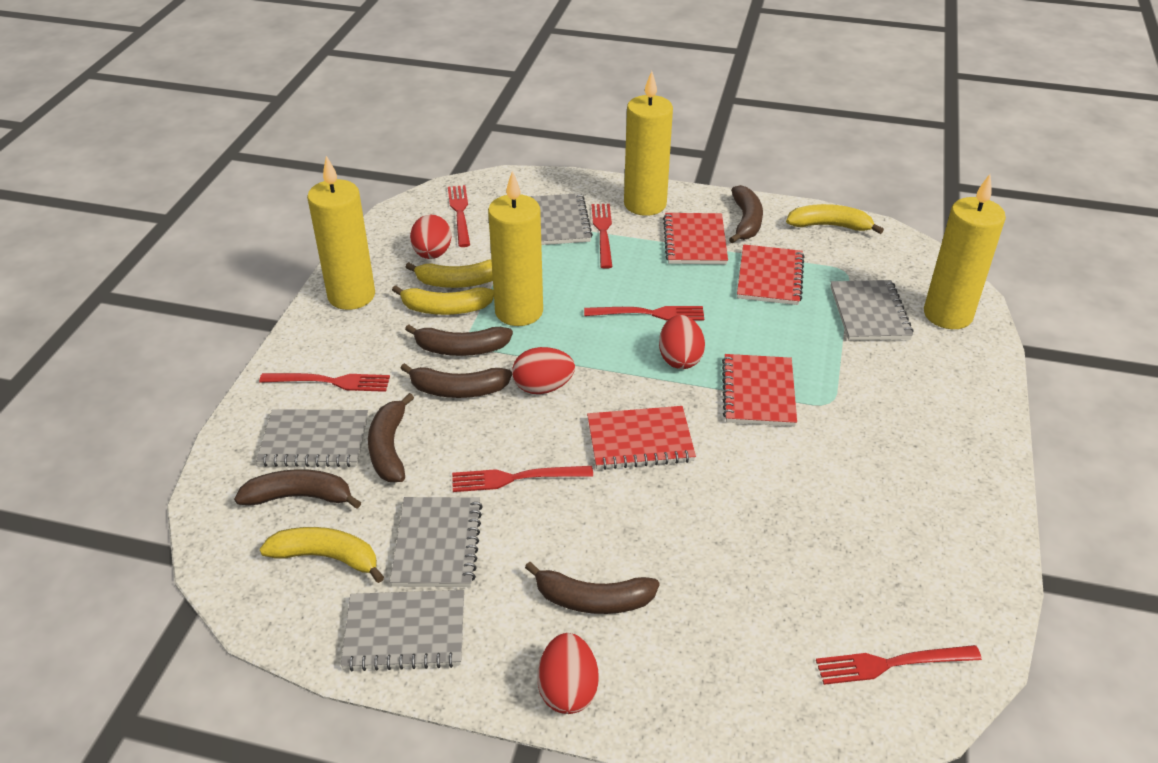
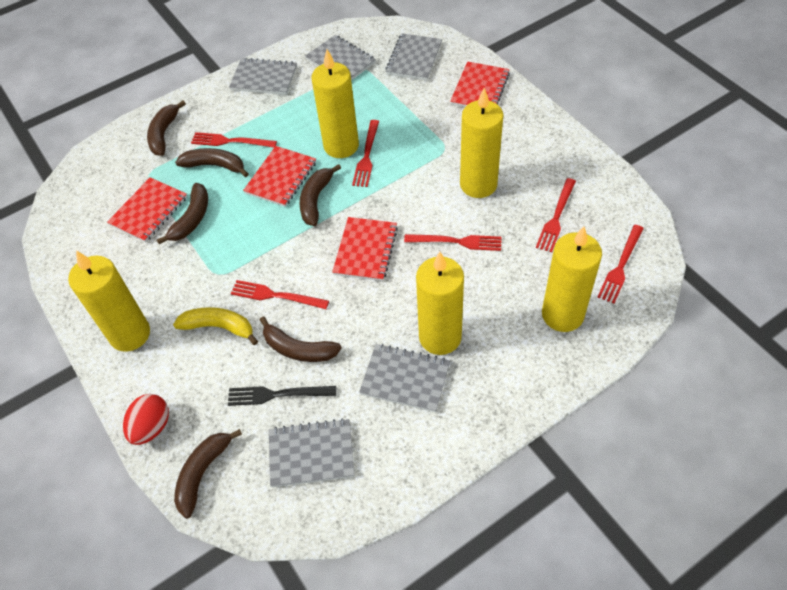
black fork: none = 0 -> [228,386,336,406] = 1
red egg: [410,215,451,259] [512,347,575,394] [537,633,599,714] [659,315,705,369] = 4 -> [123,394,169,445] = 1
yellow banana: [260,527,384,583] [392,285,494,315] [406,259,493,288] [786,204,884,234] = 4 -> [173,307,258,345] = 1
yellow candle: [307,156,375,310] [488,171,543,326] [624,71,673,216] [924,174,1006,329] = 4 -> [68,251,150,352] [312,49,359,158] [416,252,464,355] [460,88,504,198] [542,226,602,332] = 5

